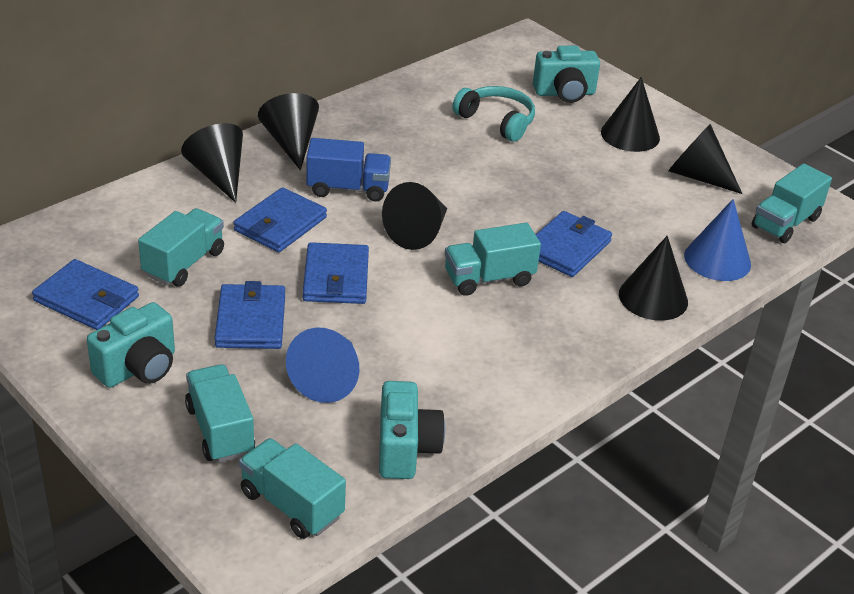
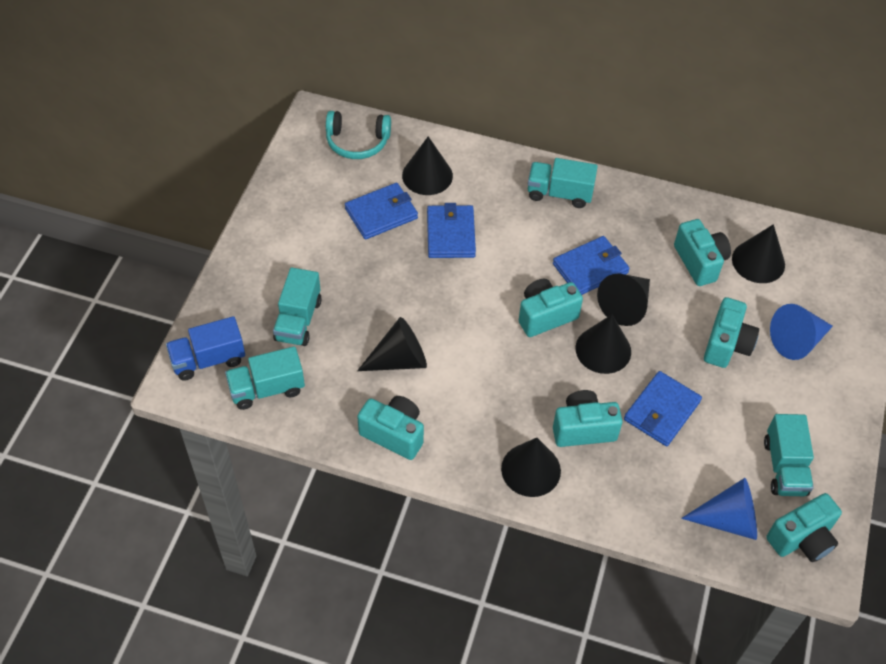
blue wallet: [32,259,139,330] [215,281,285,349] [233,187,327,252] [303,242,369,304] [536,211,612,277] = 5 -> [345,183,418,240] [427,203,476,258] [553,236,630,295] [624,371,702,446] = 4
turquoise camera: [87,302,175,388] [379,381,445,479] [533,45,600,103] = 3 -> [357,396,424,460] [519,279,583,337] [553,390,623,447] [674,219,731,286] [704,297,759,368] [766,493,842,562] = 6
turquoise truck: [138,208,224,287] [185,364,255,463] [239,438,346,539] [445,223,541,296] [752,163,832,243] = 5 -> [225,346,305,410] [273,267,322,346] [528,158,598,208] [764,414,814,496] = 4

